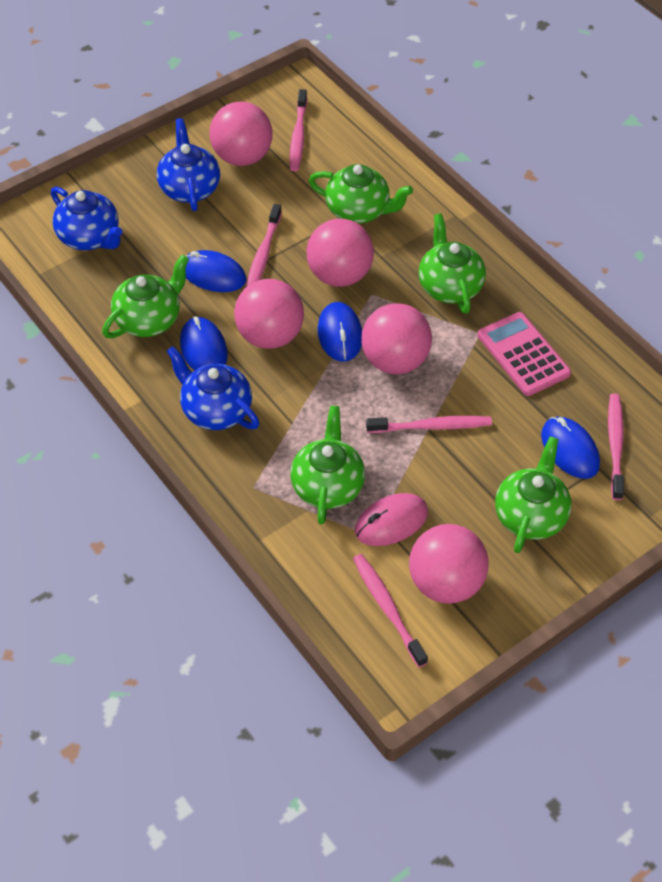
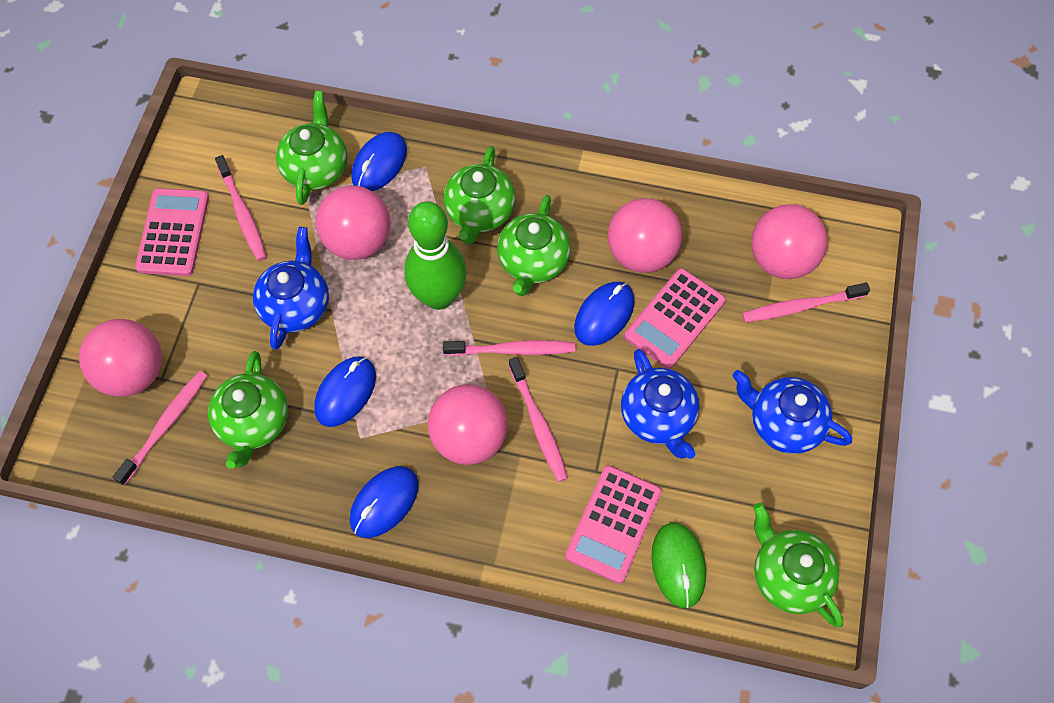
green bowling pin: none = 0 -> [404,201,467,310] = 1
green mouse: none = 0 -> [651,522,706,608] = 1
pink calculator: [478,312,571,396] = 1 -> [135,188,209,276] [565,465,662,584] [624,268,726,369] = 3
pink mouse: [355,493,428,546] = 1 -> none = 0

